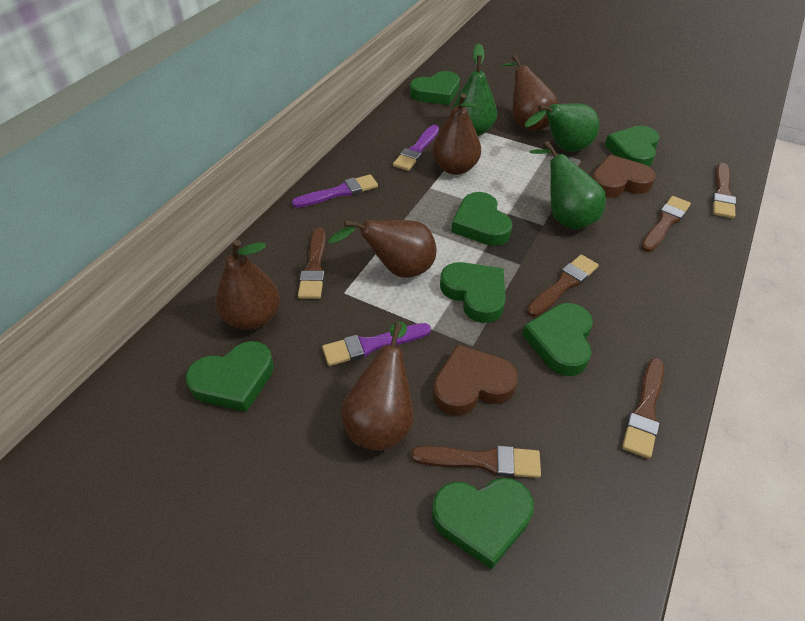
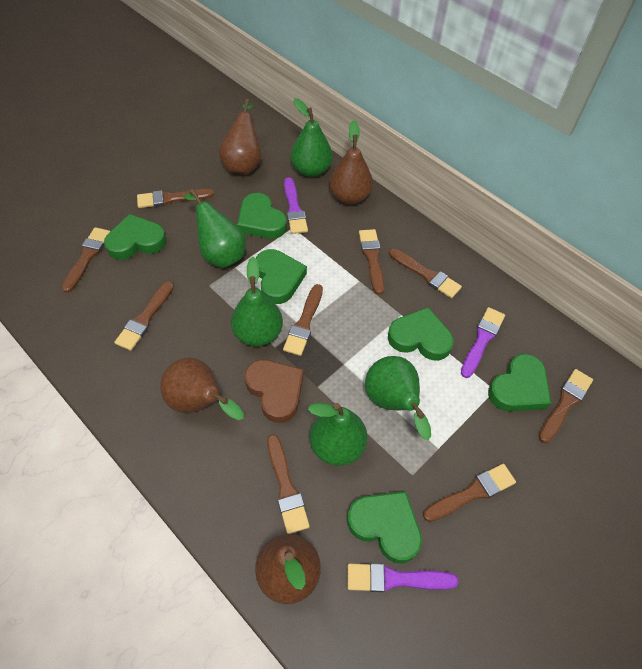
brown brush: [298,228,326,299] [411,445,541,478] [527,255,599,317] [622,358,664,459] [641,196,691,252] [712,163,736,218] = 6 -> [61,227,110,293] [114,281,174,351] [137,189,214,208] [267,434,310,534] [283,284,323,356] [359,229,385,295] [389,248,462,298] [423,464,516,522] [539,369,593,443] = 9
brown heart: [433,344,518,416] [592,155,656,198] = 2 -> [244,360,303,423] = 1
brown pear: [215,240,280,330] [328,220,436,278] [341,322,414,451] [432,93,481,175] [502,54,558,131] = 5 -> [160,357,244,420] [219,99,261,175] [255,534,321,604] [330,120,373,205] = 4
green heart: [186,341,274,412] [410,71,460,105] [432,478,534,570] [440,262,506,323] [451,192,512,246] [522,303,593,376] [605,126,660,167] = 7 -> [104,214,166,260] [237,193,287,239] [256,249,307,304] [347,491,422,563] [388,307,454,361] [488,354,551,412] = 6
green pear: [452,44,497,136] [525,103,599,152] [529,141,606,230] = 3 -> [183,189,246,268] [231,257,283,346] [291,98,333,177] [308,403,368,466] [365,356,431,440] = 5

